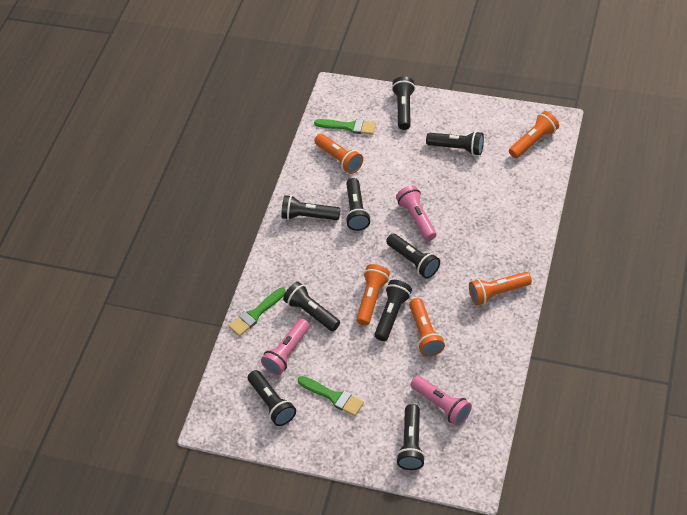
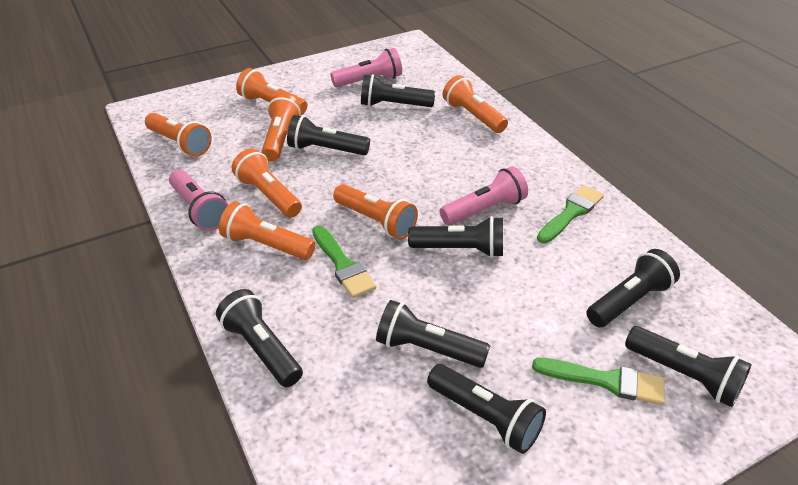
black flashlight: [248,370,296,426] [281,195,340,220] [283,282,340,331] [345,178,371,231] [374,280,412,341] [386,234,440,279] [392,77,415,130] [396,404,425,470] [426,131,484,156] = 9 -> [216,289,303,387] [287,115,370,155] [361,74,435,107] [376,300,490,368] [408,216,503,258] [427,364,546,454] [586,249,680,327] [625,326,752,407] = 8
orange flashlight: [315,134,363,174] [356,264,390,326] [409,298,445,356] [469,272,532,305] [509,111,559,158] = 5 -> [145,113,212,157] [219,201,316,260] [232,148,302,217] [236,68,307,115] [261,93,301,162] [333,184,418,239] [443,75,508,133] = 7

